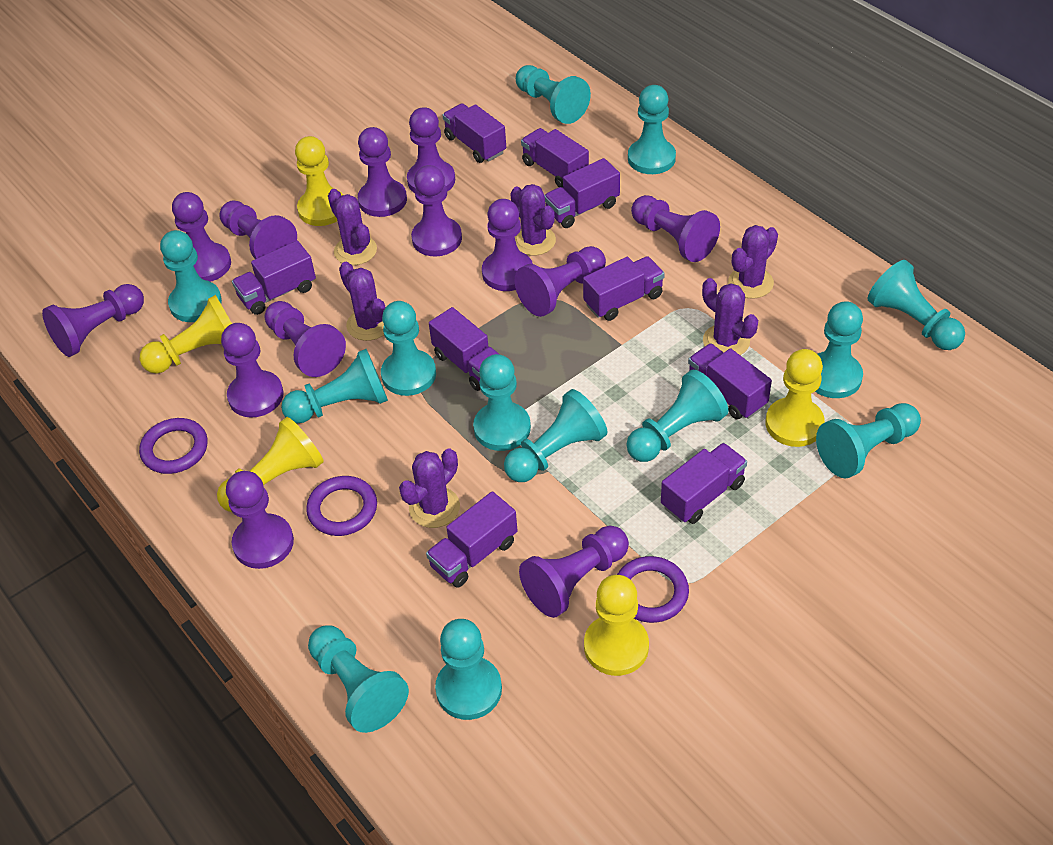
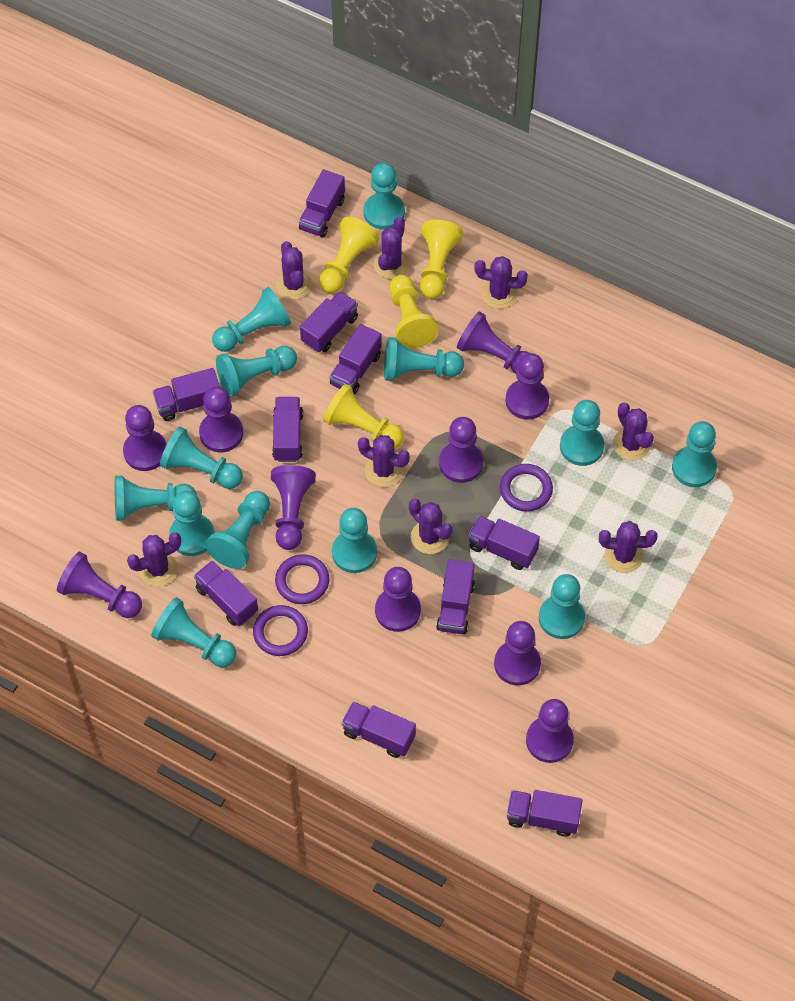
purple cactus: [328,189,377,265] [339,262,385,341] [399,449,460,528] [510,184,556,256] [702,278,758,355] [728,225,778,299] = 6 -> [127,533,181,587] [276,241,312,300] [358,435,410,487] [374,217,410,279] [409,499,453,554] [474,256,528,309] [599,521,658,573] [613,403,654,461] = 8
purple pawn: [42,284,144,357] [172,192,231,282] [219,200,297,259] [221,323,284,417] [226,471,294,569] [264,301,346,377] [358,127,407,217] [407,107,455,193] [411,165,462,256] [482,199,533,291] [515,246,606,317] [519,525,629,618] [631,195,720,262] = 13 -> [57,552,142,618] [123,405,167,471] [199,386,243,452] [271,465,316,550] [375,567,421,632] [439,417,483,483] [457,311,529,374] [494,621,541,685] [505,353,549,420] [526,699,574,763] = 10
purple truck: [232,241,316,315] [426,491,518,588] [429,307,500,391] [443,103,506,163] [521,128,589,188] [544,158,620,228] [583,256,665,321] [661,443,747,524] [688,343,772,420] = 9 -> [153,368,220,421] [194,560,258,626] [272,397,303,462] [299,169,345,238] [300,291,358,353] [330,324,382,395] [342,701,416,758] [436,560,475,634] [468,516,540,570] [507,790,583,837] = 10
yellow pawn: [140,295,232,374] [217,417,324,512] [295,136,343,226] [584,575,649,676] [766,349,825,447] = 5 -> [319,217,379,293] [323,384,404,449] [389,275,438,349] [420,220,463,299] = 4

